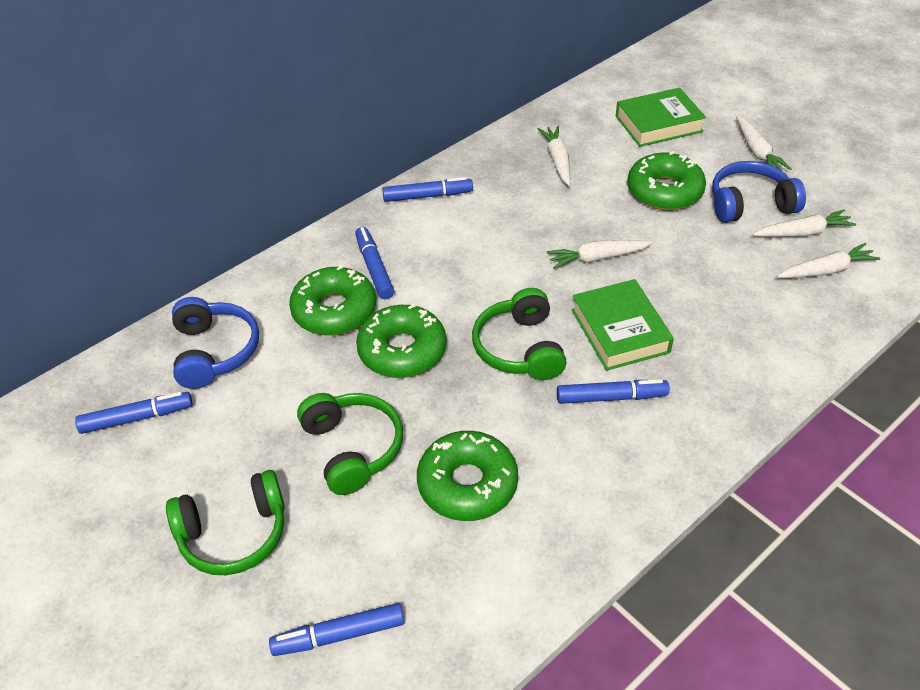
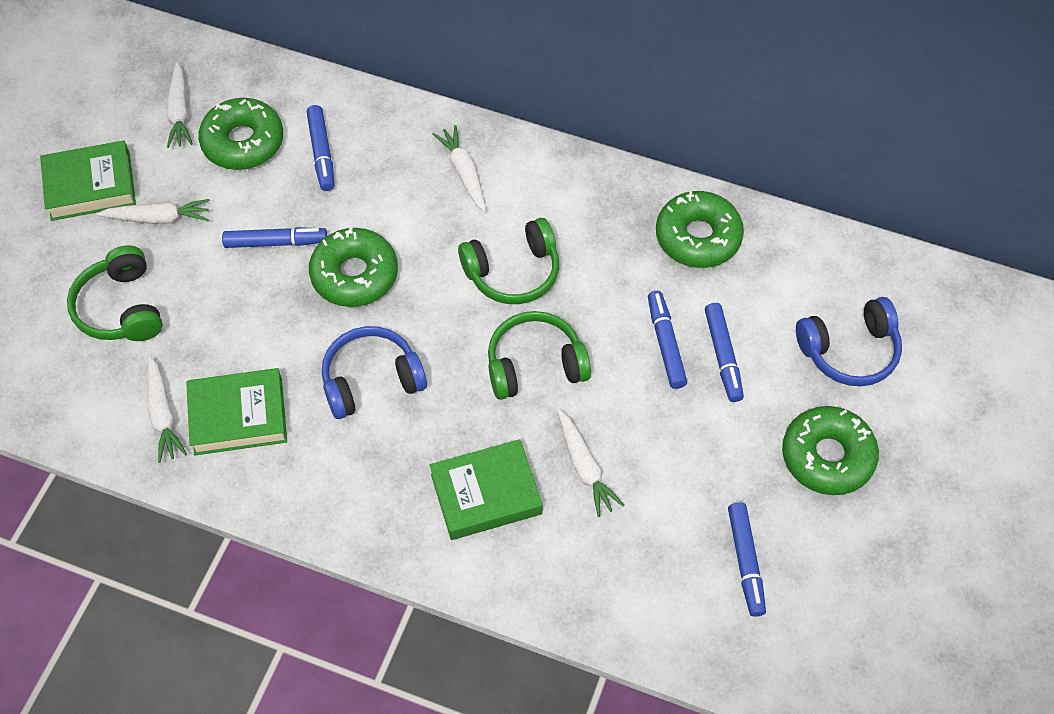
green book: [571,279,674,371] [616,88,706,147] = 2 -> [40,141,136,221] [186,368,287,455] [430,439,543,540] = 3

